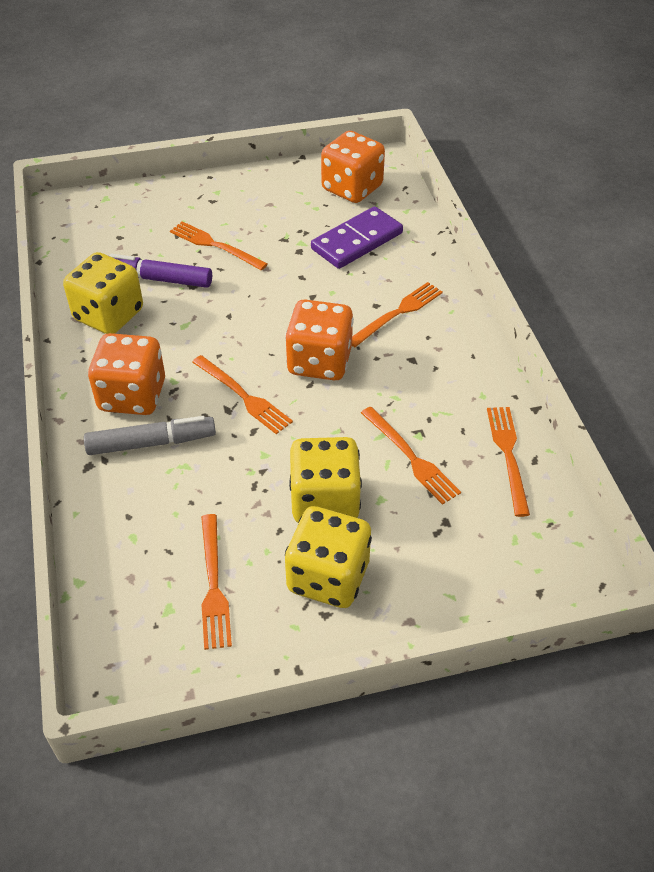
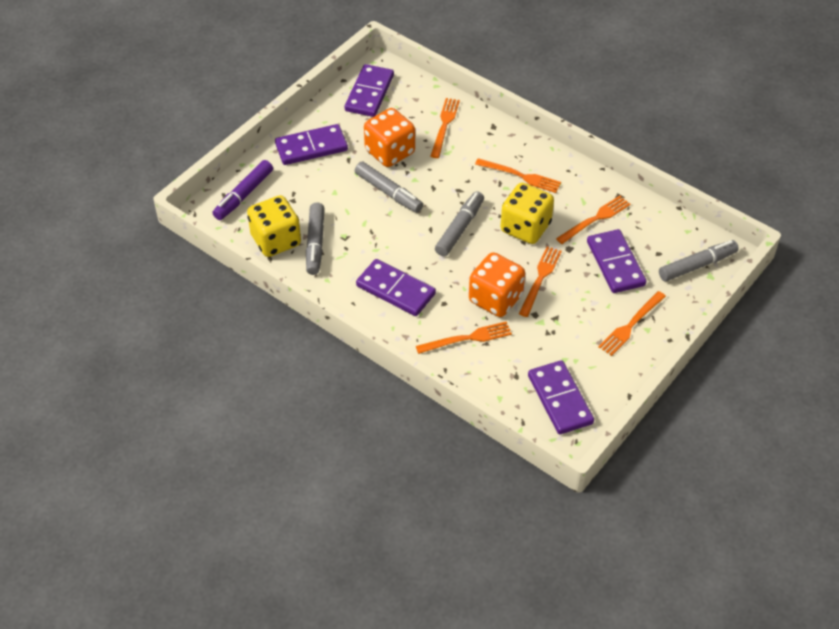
grey marker: [84,416,216,455] = 1 -> [306,202,325,275] [355,162,423,213] [435,191,484,257] [659,240,739,282] = 4
orange dice: [88,333,165,415] [285,300,354,380] [321,131,385,203] = 3 -> [364,108,415,167] [469,252,525,317] = 2
purple domino: [311,206,403,269] = 1 -> [275,124,348,165] [345,64,394,117] [356,259,436,316] [528,360,594,434] [587,229,646,293] = 5
yellow dice: [63,252,143,334] [285,506,372,608] [289,437,362,523] = 3 -> [247,195,301,257] [500,183,554,244] = 2

